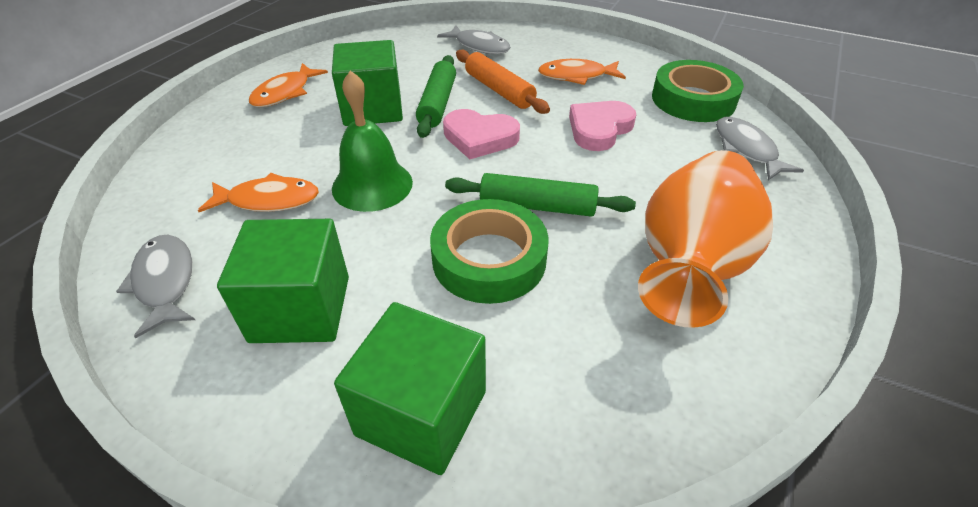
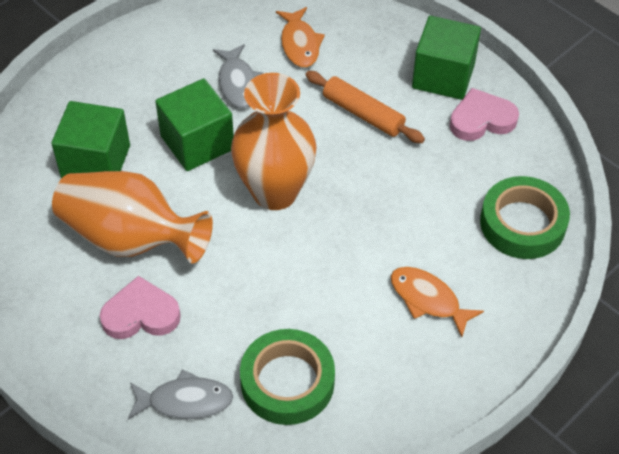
green bell: [332,70,413,212] = 1 -> none = 0
green rolling pin: [416,55,456,138] [445,173,636,217] = 2 -> none = 0
grey fish: [116,235,195,338] [437,25,511,54] [716,117,804,180] = 3 -> [128,369,233,420] [213,44,263,108] = 2
orange fish: [198,173,319,212] [249,63,328,107] [538,59,626,85] = 3 -> [276,7,325,68] [391,267,484,337] = 2
orange vase: [638,150,773,328] = 1 -> [52,171,213,263] [231,73,317,210] = 2

